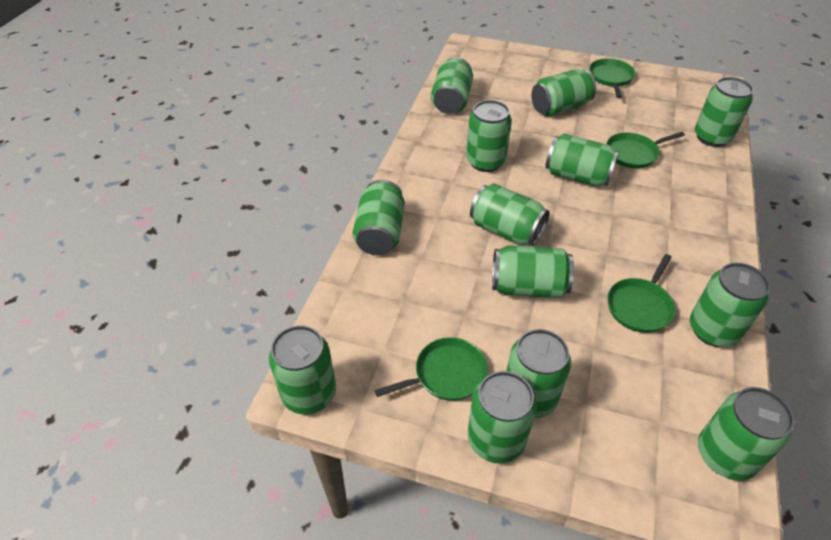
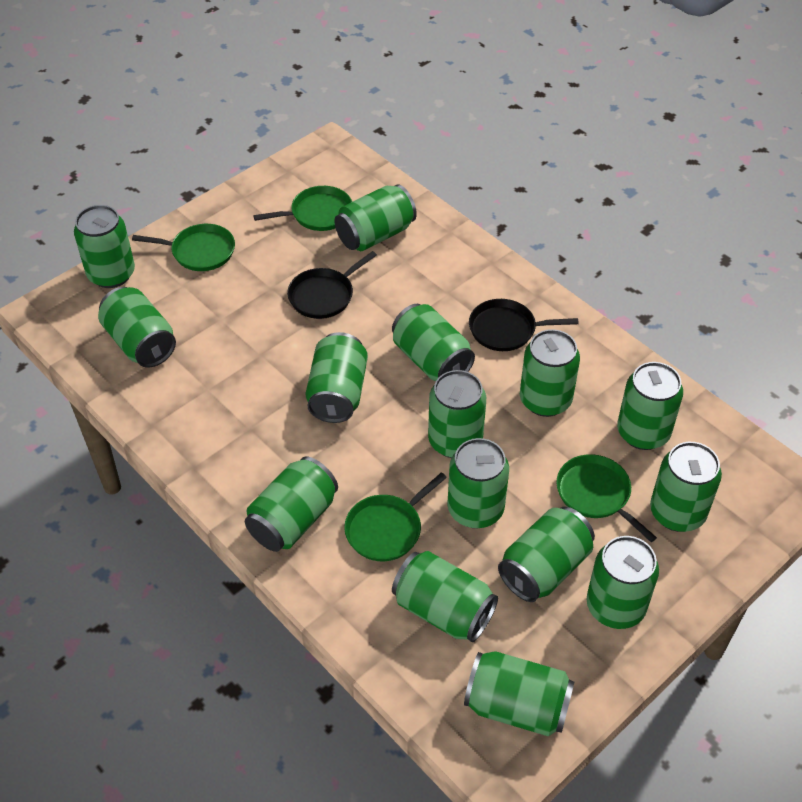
black pan: none = 0 -> [287,251,377,319] [469,299,579,351] = 2
green can: [269,325,336,414] [352,180,405,255] [431,57,473,114] [466,100,512,172] [468,371,537,463] [470,184,550,246] [492,245,574,298] [506,329,571,418] [531,69,596,116] [545,134,619,187] [690,263,770,347] [695,77,753,147] [698,387,794,481] = 13 -> [74,205,135,288] [98,287,176,368] [245,457,338,552] [305,332,368,423] [335,184,417,251] [392,304,475,381] [392,551,498,642] [428,370,486,458] [447,438,509,528] [464,651,574,737] [498,506,595,602] [520,329,580,417] [587,536,659,629] [617,362,683,450] [650,442,722,532] = 15

